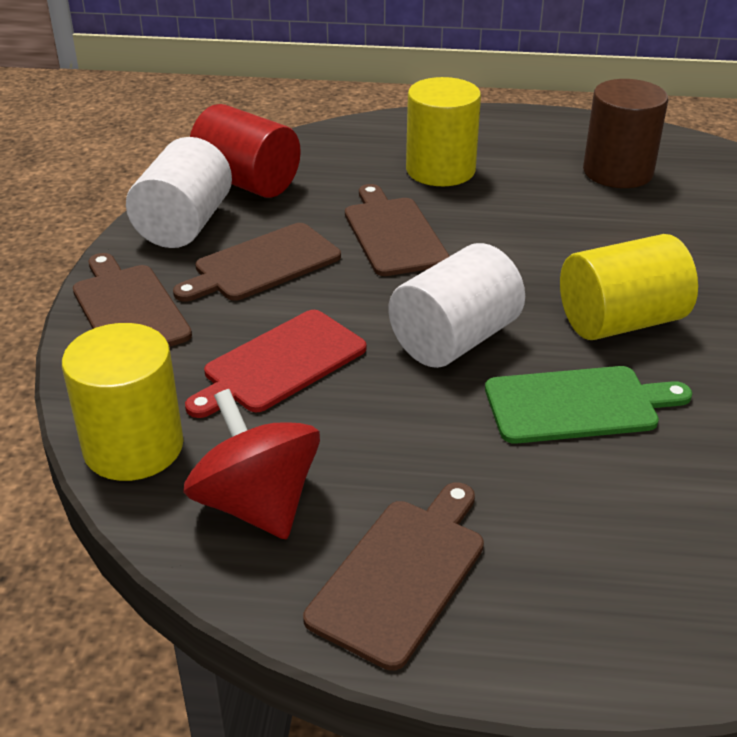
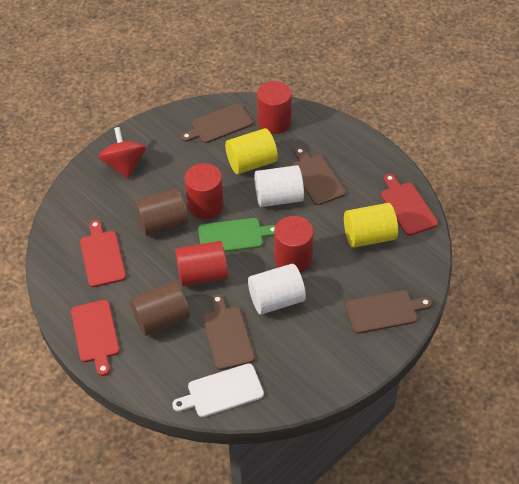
brown cylinder: [583,79,668,188] = 1 -> [130,282,190,336] [134,188,188,236] = 2
red cutting board: [185,310,367,418] = 1 -> [71,300,120,376] [80,220,126,287] [381,174,438,236] = 3
red cylinder: [190,104,301,198] = 1 -> [175,241,228,287] [184,163,224,219] [257,81,292,134] [274,216,314,272] = 4
white cutting board: none = 0 -> [172,364,264,417] = 1
yellow cylinder: [62,323,184,481] [406,77,481,186] [560,234,698,340] = 3 -> [225,128,278,174] [344,203,398,248] = 2

